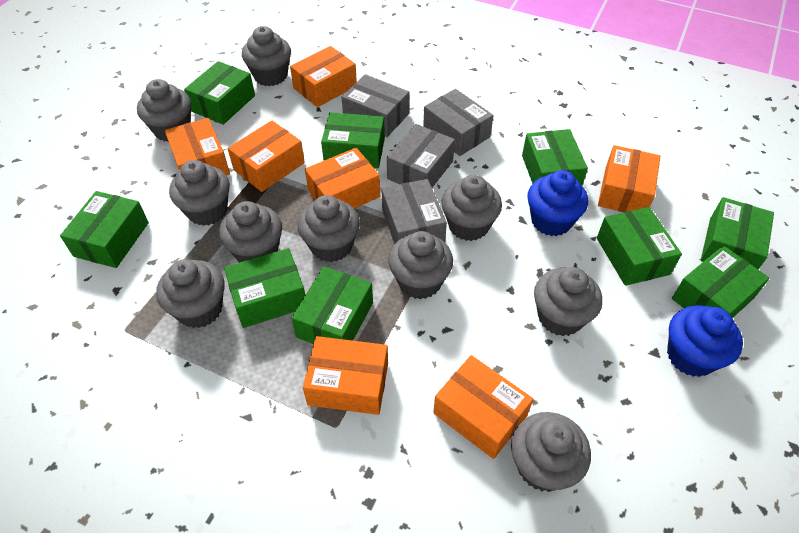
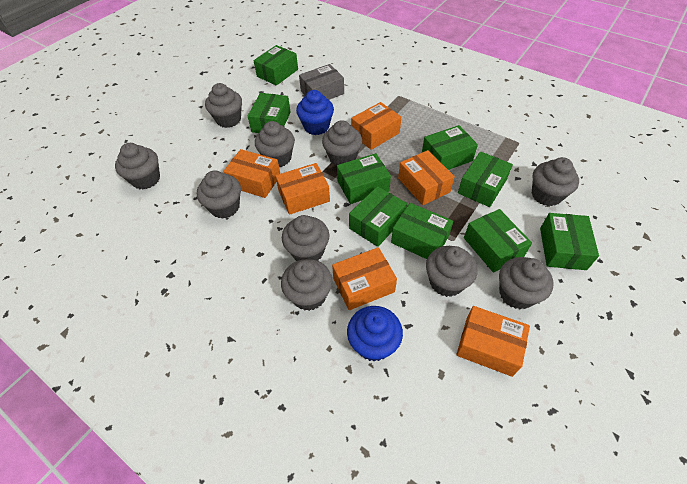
grey box: [342,74,409,137] [382,179,447,244] [387,124,455,188] [423,89,493,156] = 4 -> [299,64,344,100] = 1
orange box: [165,118,230,175] [228,121,305,192] [290,46,357,107] [303,336,388,415] [305,148,380,209] [433,355,533,459] [598,145,660,212] = 7 -> [223,149,280,198] [275,163,330,215] [332,247,397,310] [351,102,401,150] [398,150,455,205] [456,306,530,377] = 6

